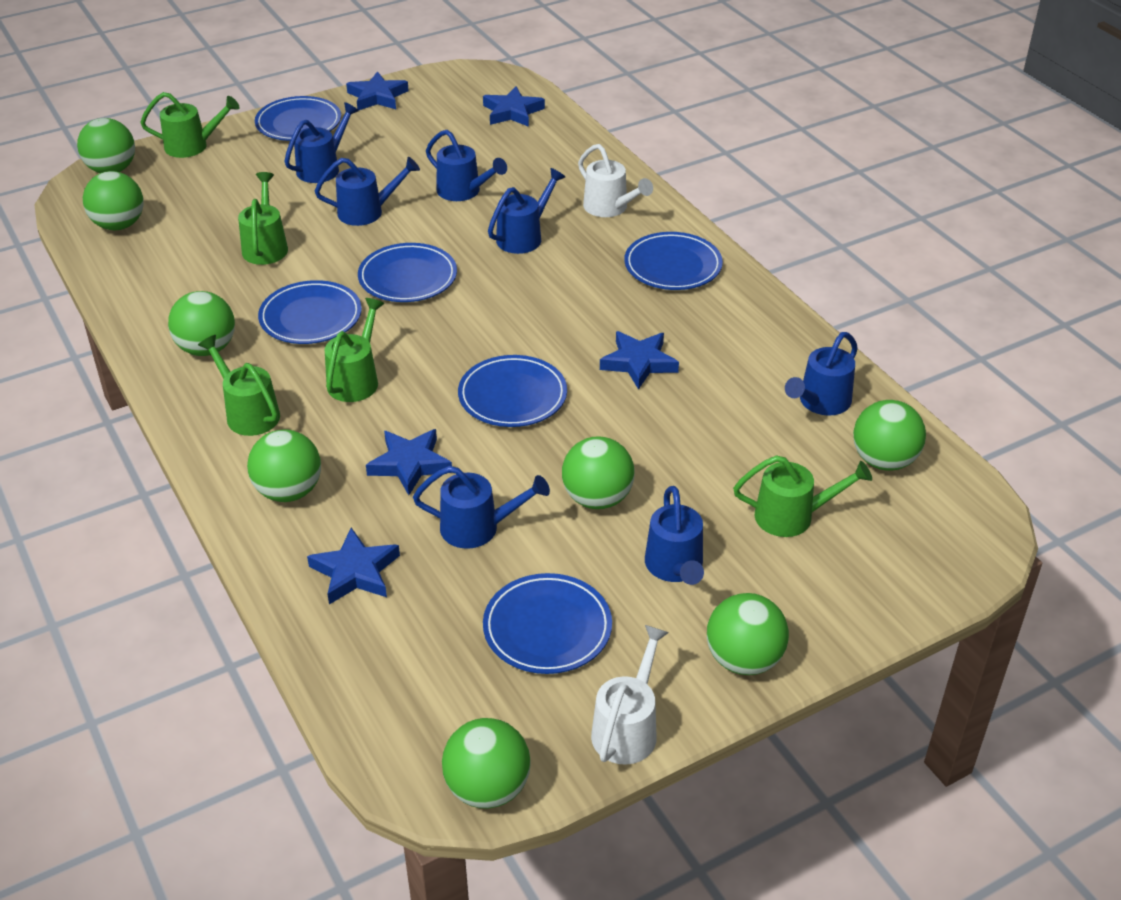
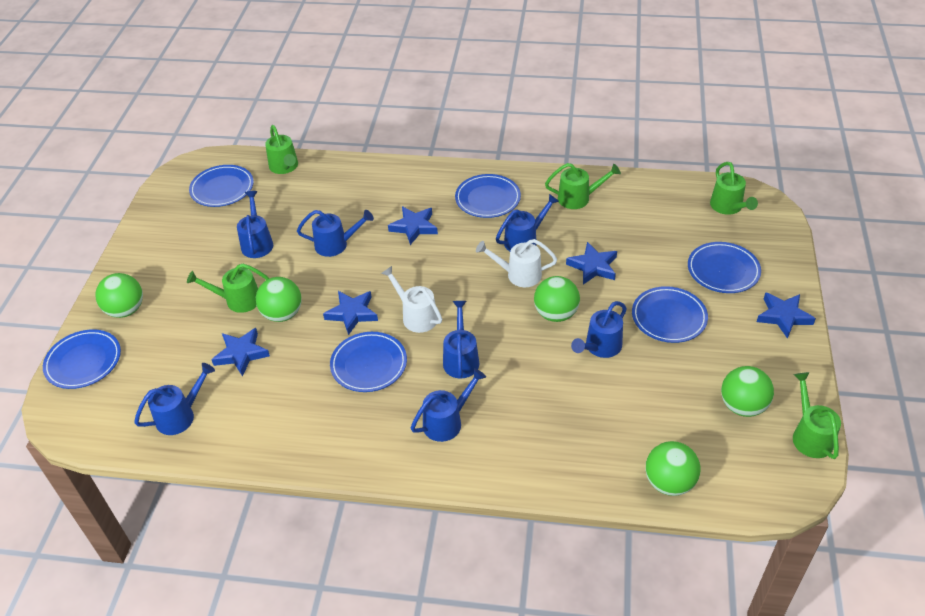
green ball: [77,118,135,173] [83,171,144,230] [168,291,235,356] [247,430,321,502] [442,718,531,808] [562,436,634,509] [707,593,789,675] [853,400,926,471] = 8 -> [95,273,143,318] [256,277,302,322] [534,276,580,322] [646,441,700,496] [721,366,774,417] = 5

